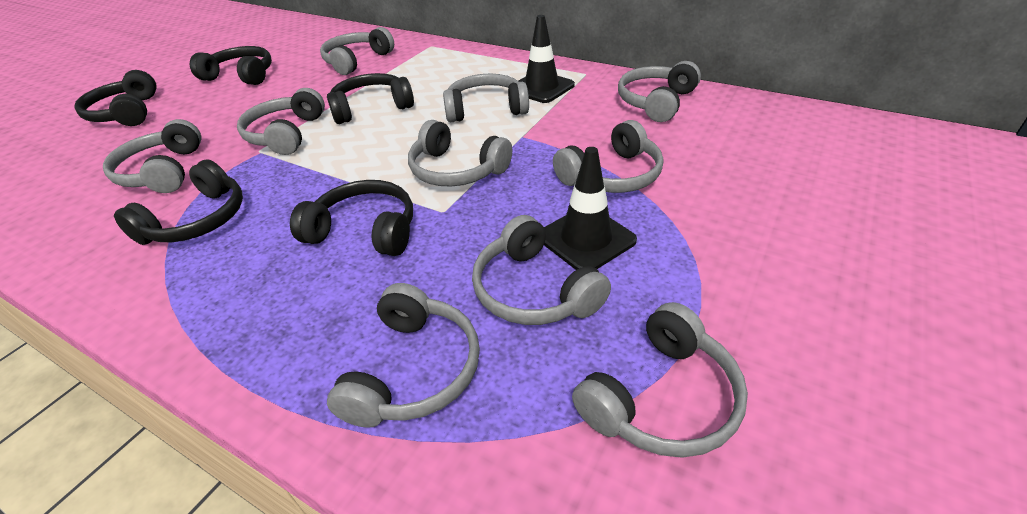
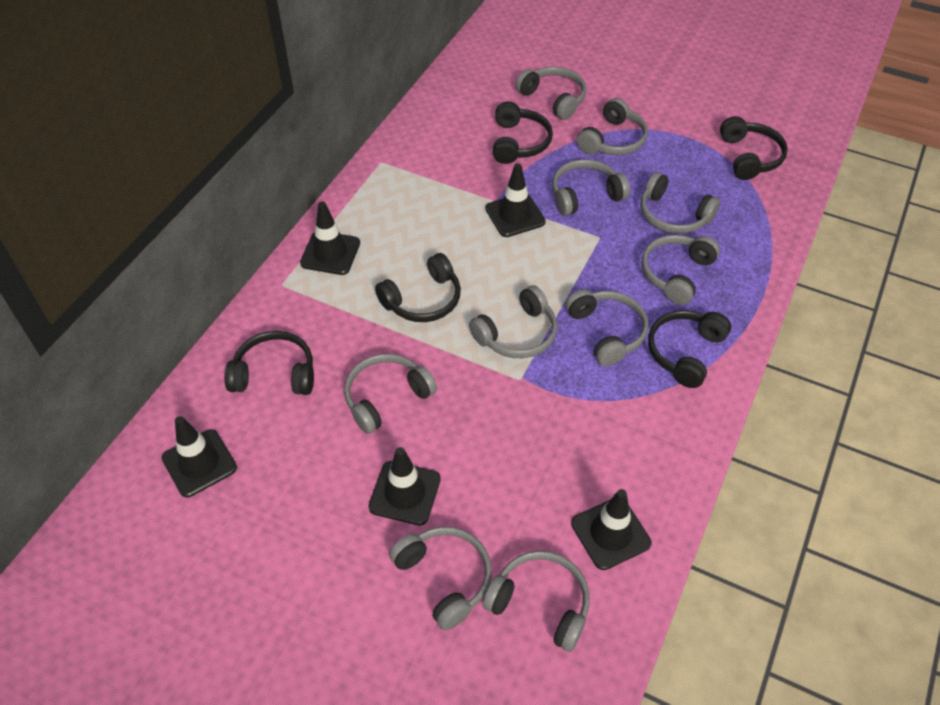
black traffic cone: [519,15,575,103] [544,147,637,270] = 2 -> [162,416,237,497] [300,201,360,275] [369,447,441,525] [485,163,546,237] [571,489,651,570] = 5

